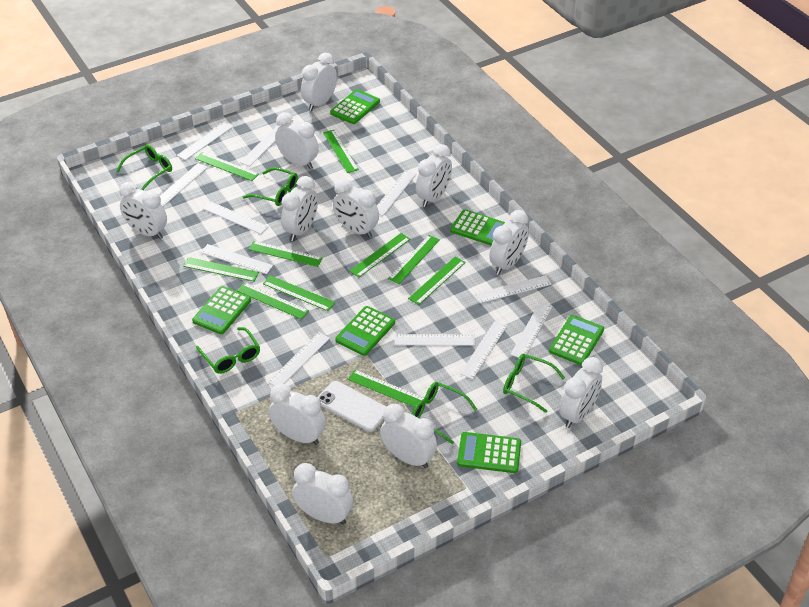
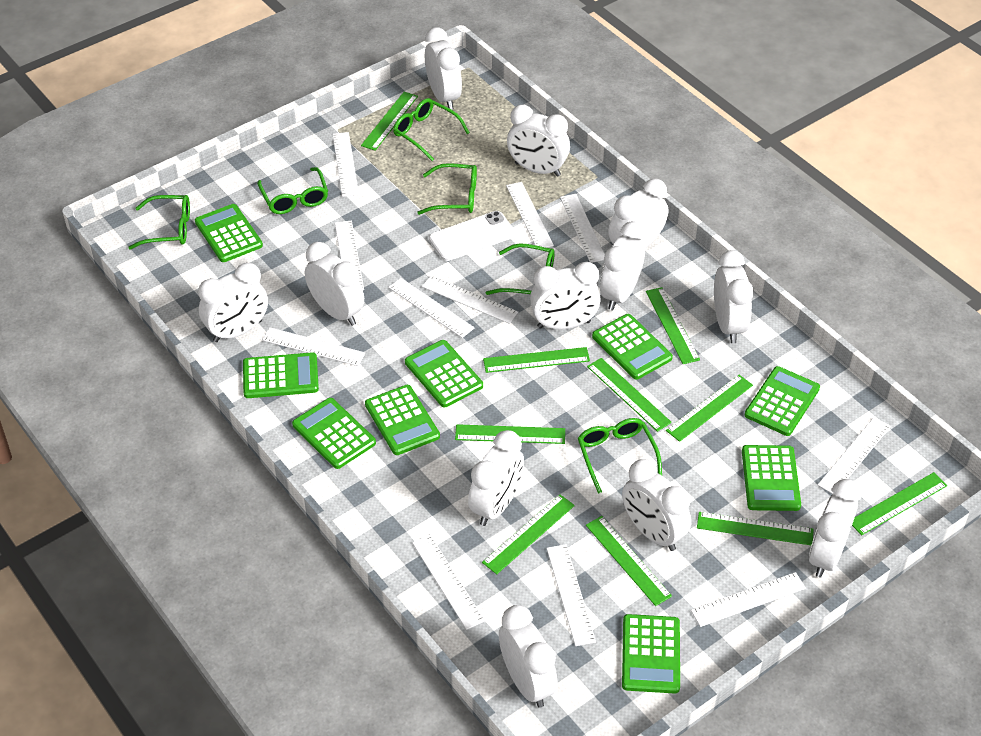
green calculator: [192,286,251,334] [330,89,380,124] [335,306,395,356] [450,209,505,245] [457,432,521,473] [549,315,604,365] = 6 -> [195,204,263,262] [243,352,319,398] [292,398,376,469] [365,385,440,455] [405,340,483,407] [592,314,673,380] [622,614,680,694] [742,445,801,511] [745,366,820,436] = 9
green glasses: [116,145,172,190] [196,327,260,374] [243,167,298,206] [412,382,477,444] [503,354,565,413] = 5 -> [128,195,190,250] [257,167,328,214] [393,98,470,161] [417,163,477,215] [486,243,555,295] [578,418,662,494] = 6
white clock: [119,182,167,239] [269,384,326,445] [275,112,319,169] [281,176,318,241] [292,463,353,525] [301,53,337,111] [333,179,379,238] [380,404,437,468] [416,144,452,207] [489,210,529,275] [559,357,603,428] = 11 -> [198,263,268,342] [305,242,364,326] [425,27,462,110] [468,430,524,526] [499,605,558,708] [507,105,570,177] [530,262,601,329] [600,221,646,310] [608,179,668,248] [622,459,691,551] [714,250,754,343] [809,479,861,577] = 12

